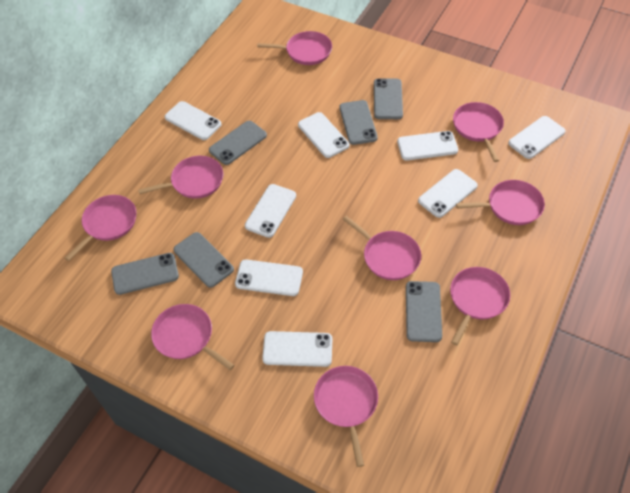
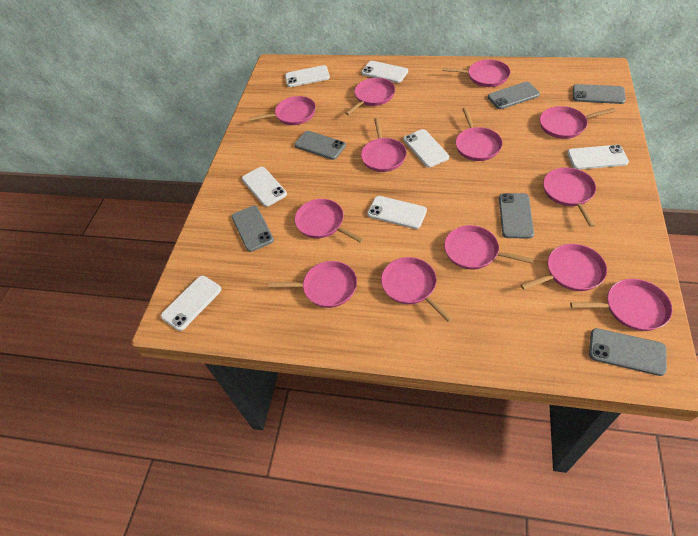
pink pan: [65,195,137,261] [138,156,223,199] [151,304,234,370] [257,31,332,65] [314,366,378,467] [342,216,421,280] [450,267,510,345] [453,102,504,162] [456,180,545,225] = 9 -> [249,96,316,125] [268,261,357,308] [294,199,364,243] [345,78,395,115] [361,118,407,172] [381,257,453,323] [443,59,510,87] [444,225,534,270] [455,107,503,161] [521,244,607,291] [540,106,615,139] [543,167,596,227] [570,279,673,331] = 13
white phone: [165,101,221,140] [235,259,303,296] [245,184,296,238] [262,331,332,367] [298,112,349,158] [397,131,458,161] [418,169,478,218] [508,116,566,159] = 8 -> [161,276,222,331] [242,167,287,207] [285,65,330,87] [361,61,408,83] [367,196,427,229] [404,129,449,167] [567,145,629,170] = 7

